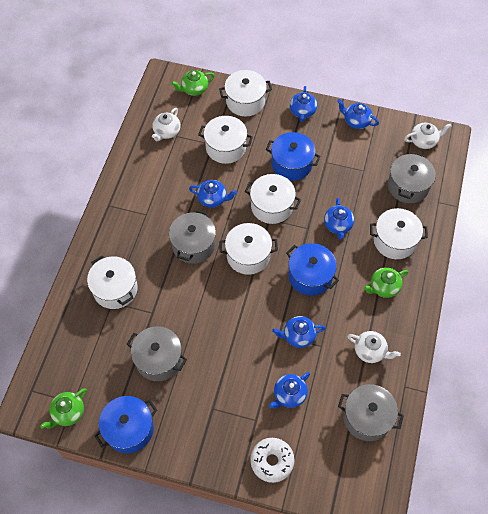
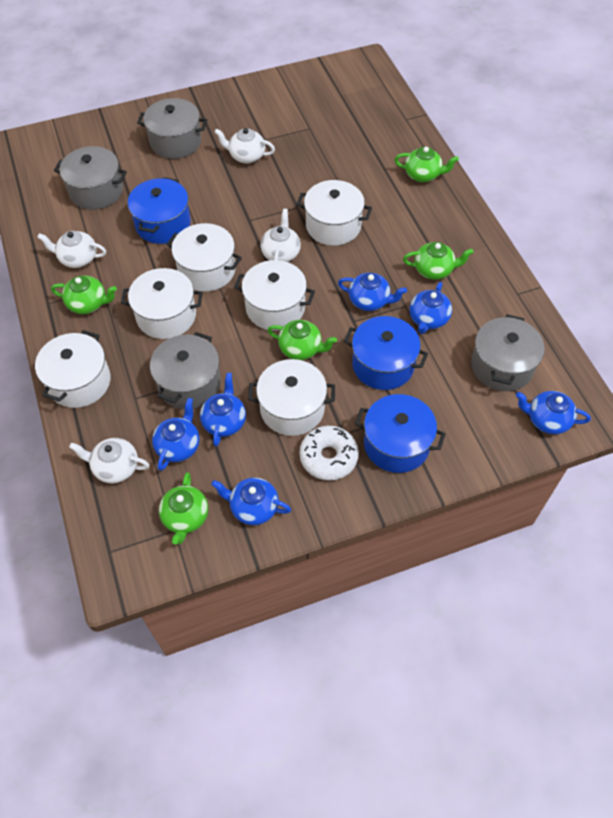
green teapot: [40,388,87,429] [171,70,215,96] [364,267,408,298] = 3 -> [51,276,117,314] [159,472,208,544] [267,320,337,360] [395,147,459,182] [403,242,474,280] = 5
white teapot: [152,108,181,141] [347,331,401,363] [404,123,451,149] = 3 -> [37,231,106,268] [69,438,149,483] [215,128,275,164] [260,209,301,262] = 4

